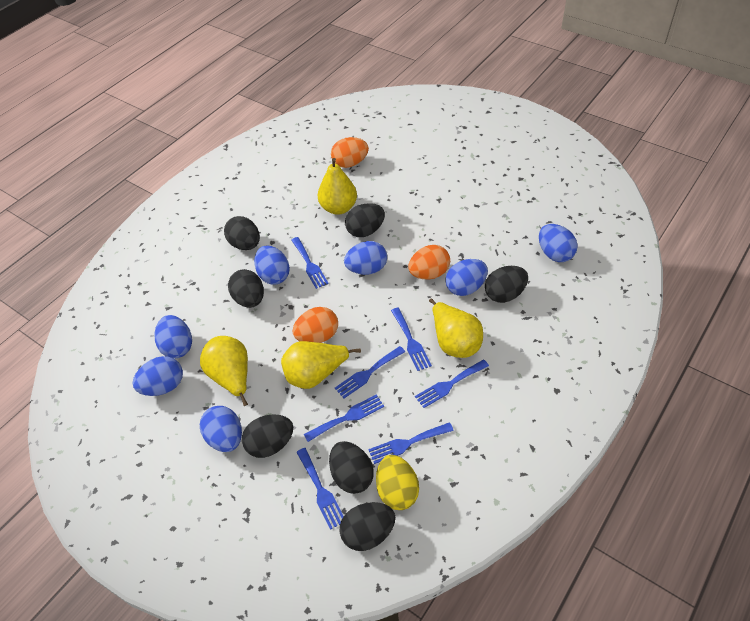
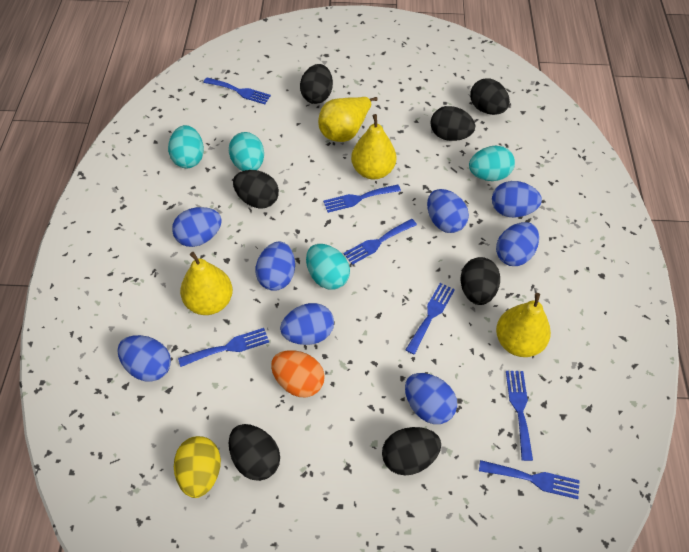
blue egg: [132,356,183,396] [155,315,192,359] [200,406,242,452] [254,246,290,285] [344,241,387,275] [445,259,488,296] [539,224,578,262] = 7 -> [117,335,171,382] [172,207,222,247] [255,242,295,291] [280,303,334,345] [405,373,457,424] [427,189,469,233] [492,181,542,218] [496,222,539,266] = 8
orange egg: [293,307,338,343] [331,137,369,168] [408,245,450,279] = 3 -> [271,350,325,397] = 1
turquoise egg: none = 0 -> [168,125,204,168] [229,132,264,171] [306,244,350,290] [469,146,515,181] = 4

